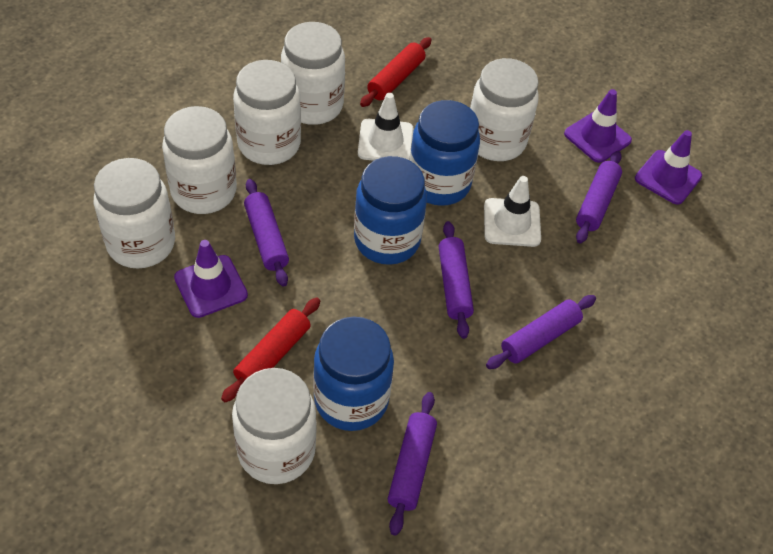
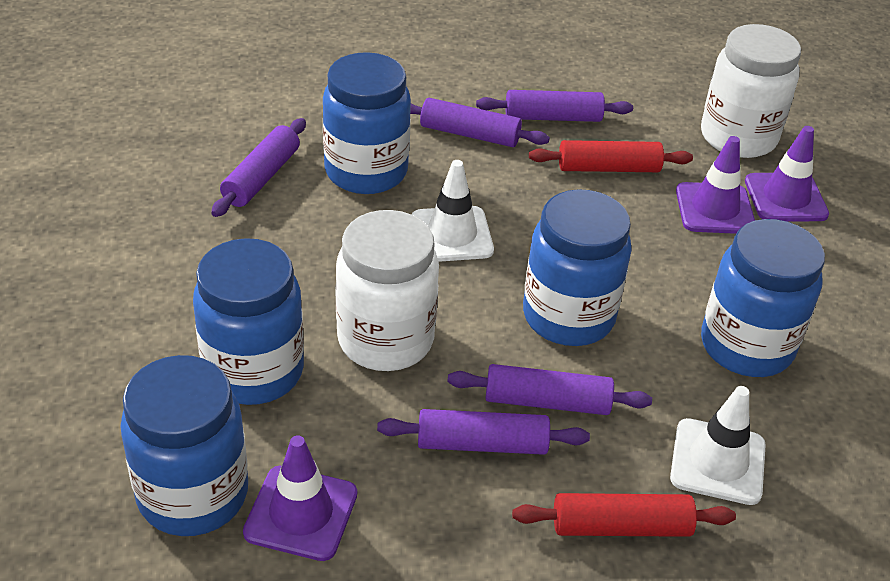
blue jar: [313,317,394,431] [354,156,427,265] [409,100,480,206] = 3 -> [120,355,248,536] [193,238,304,405] [323,52,411,194] [523,189,632,346] [701,219,825,377] = 5
white jar: [94,158,175,269] [162,106,237,214] [232,368,316,484] [233,60,301,165] [281,22,345,125] [470,58,539,161] = 6 -> [335,210,439,371] [701,24,801,158] = 2

